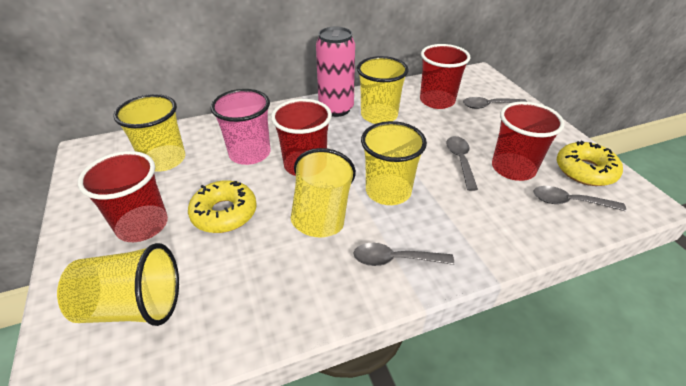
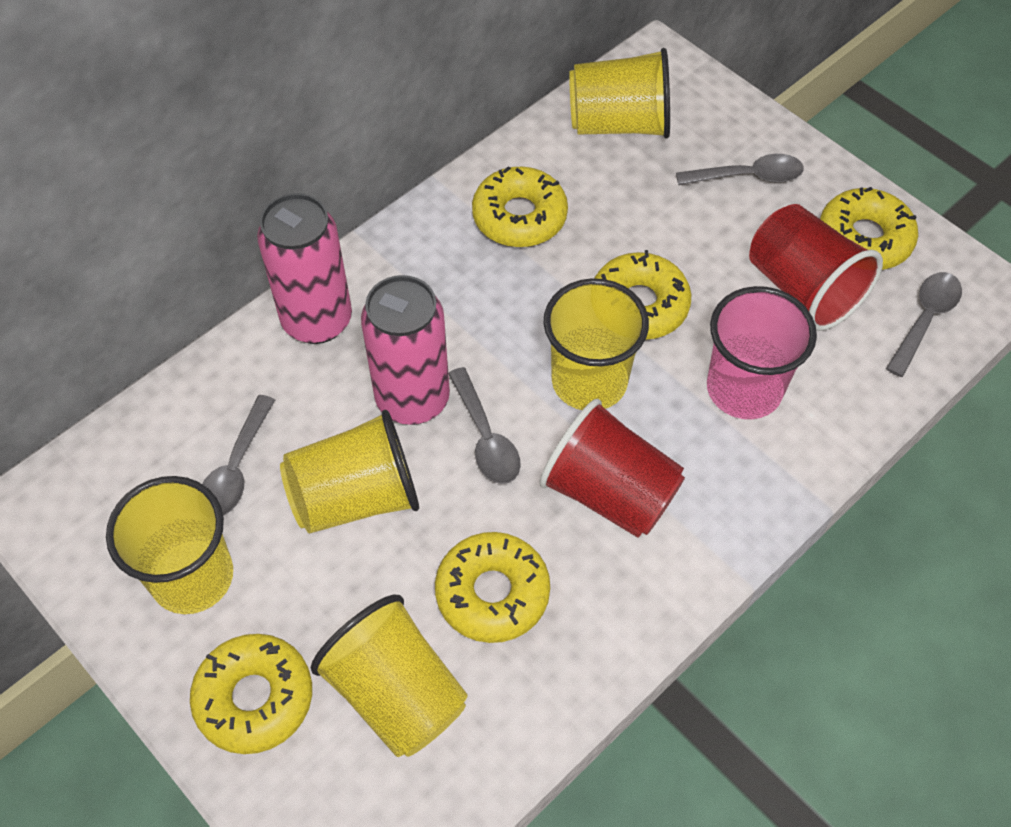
pink can: [316,27,355,117] = 1 -> [257,193,352,344] [361,275,450,425] = 2
red cup: [78,151,168,242] [271,99,332,176] [420,44,470,109] [492,102,565,181] = 4 -> [539,398,685,538] [749,204,883,331] = 2
yellow donut: [188,180,257,233] [557,141,623,186] = 2 -> [190,634,312,754] [435,532,550,643] [472,166,568,247] [594,250,691,339] [820,187,918,270] = 5

